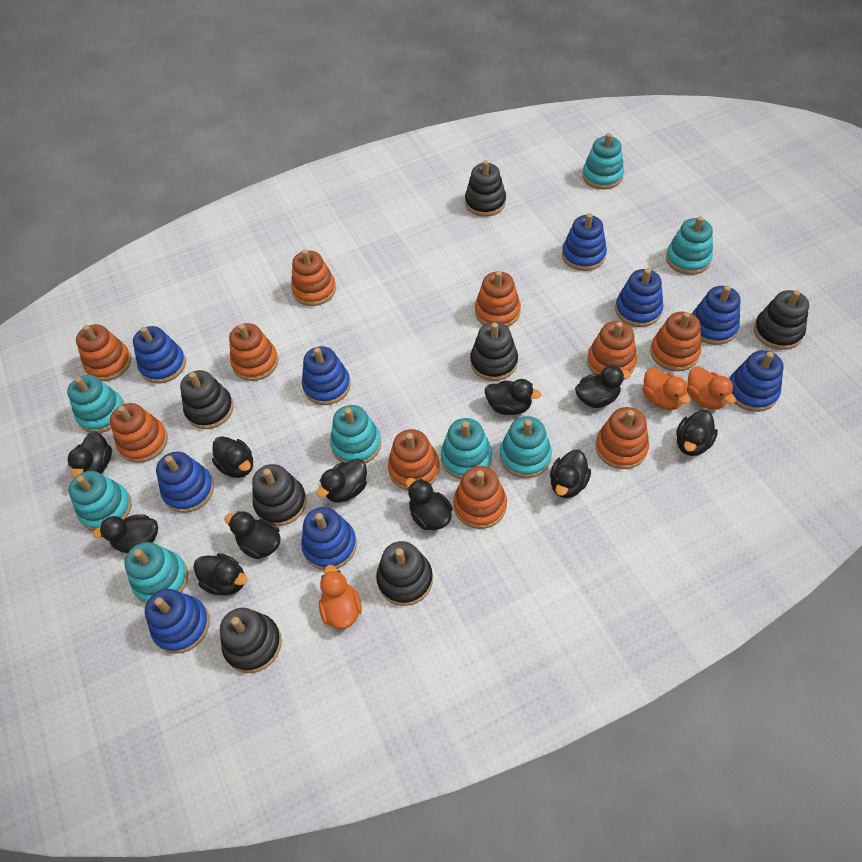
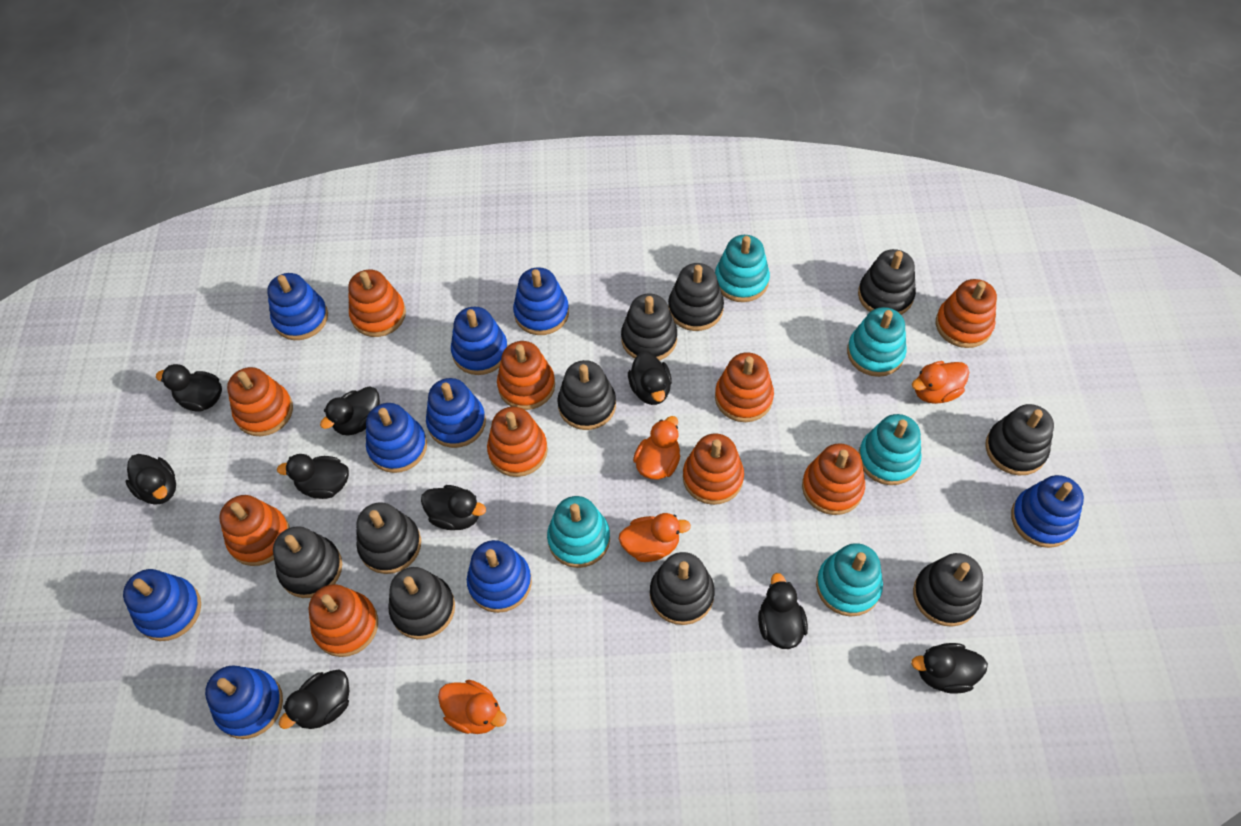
black duck: [67,431,112,478] [93,514,158,553] [193,553,247,596] [212,436,253,478] [224,511,281,559] [316,458,367,503] [406,478,453,530] [485,379,541,415] [550,450,591,498] [575,365,631,408] [676,410,718,456] = 11 -> [125,454,176,505] [156,364,222,412] [277,454,349,499] [279,670,349,729] [320,386,380,435] [421,485,486,530] [628,351,672,405] [758,573,808,649] [911,643,988,694] = 9
black stacking toy: [180,370,234,429] [220,608,282,673] [252,464,307,526] [376,541,433,606] [465,160,506,217] [470,322,518,381] [754,290,809,350] = 7 -> [273,526,342,598] [356,502,421,574] [389,567,455,639] [557,360,616,430] [621,294,677,360] [650,552,715,625] [668,263,724,331] [858,249,916,315] [913,553,983,627] [985,404,1054,476] = 10
orange duck: [319,565,362,629] [642,367,690,410] [687,366,736,410] = 3 -> [438,680,507,734] [619,513,691,562] [633,416,680,480] [912,361,969,404] = 4
turquoise stacking toy: [67,375,125,433] [69,471,132,531] [125,542,188,603] [330,405,381,463] [441,418,492,479] [500,416,552,478] [582,133,624,189] [666,216,713,275] = 8 -> [547,496,610,568] [715,235,770,302] [816,543,883,617] [847,307,907,377] [859,414,922,485] = 5

